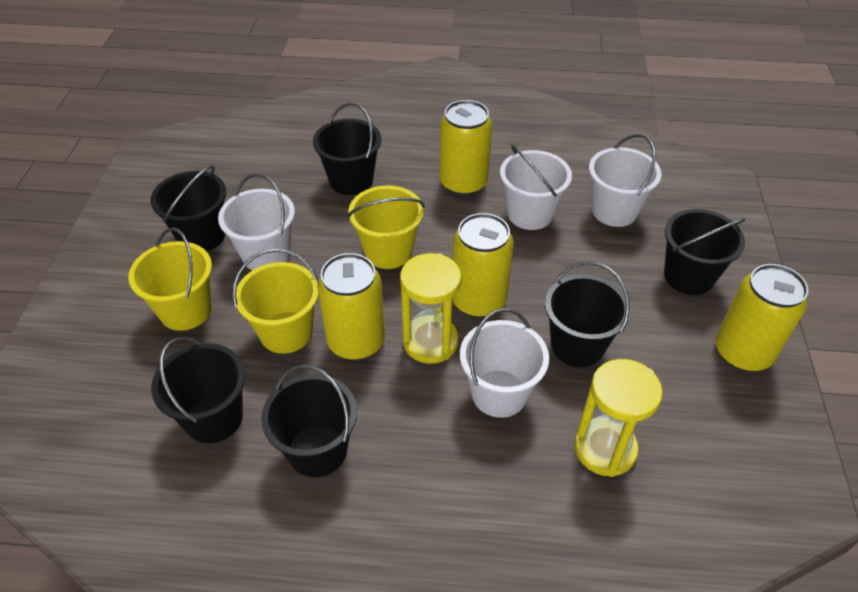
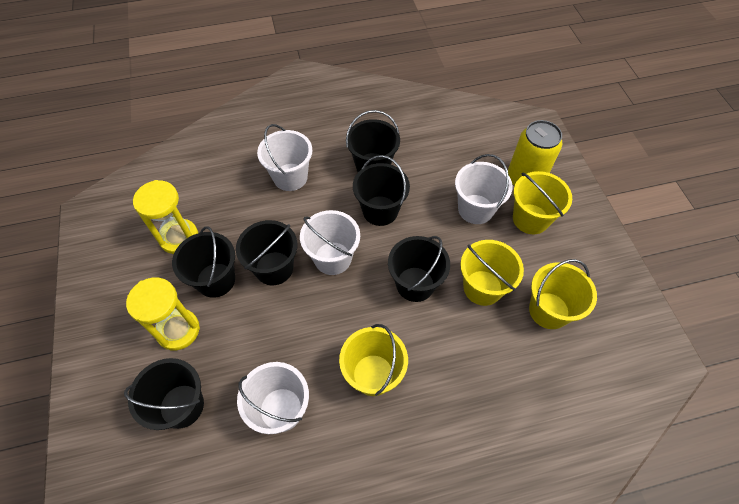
yellow bucket: [128,227,212,331] [233,249,319,354] [347,185,424,269] = 3 -> [339,324,408,396] [460,240,524,306] [513,171,572,234] [529,259,597,329] = 4
yellow can: [317,253,385,360] [440,100,492,196] [452,213,514,318] [715,264,808,372] = 4 -> [508,120,562,186] = 1

